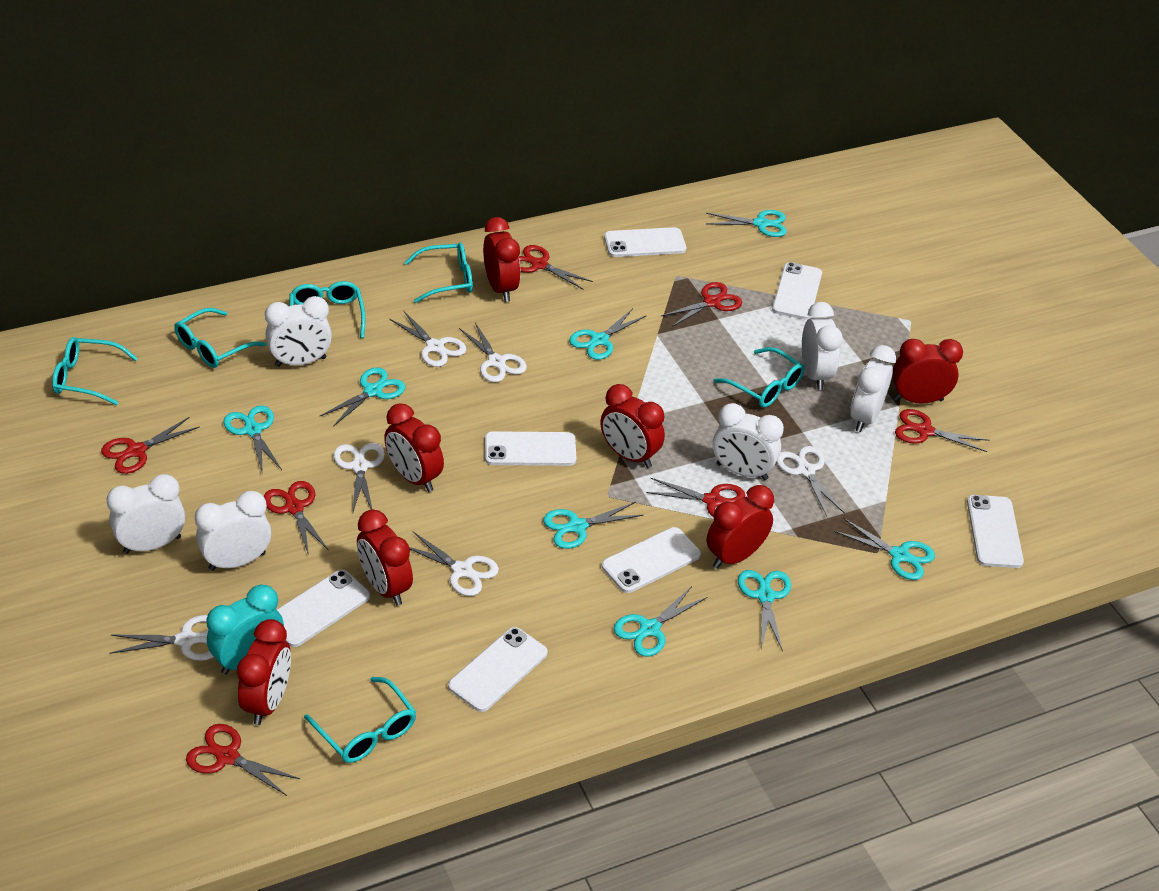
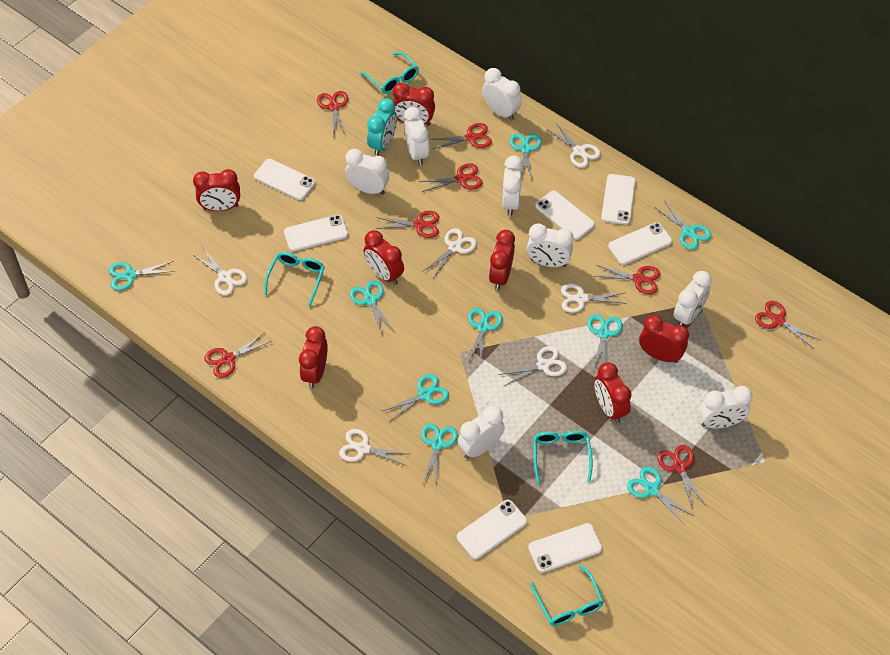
red scissors: [101,417,200,474] [186,724,300,796] [263,481,329,555] [519,245,593,289] [646,478,745,517] [661,282,742,327] [895,409,989,452] = 7 -> [204,332,272,378] [317,91,348,136] [376,211,439,238] [419,163,483,192] [429,123,492,149] [596,265,660,294] [657,445,706,509] [755,301,820,348] = 8
turquoise glasses: [52,337,138,405] [174,308,266,368] [290,281,365,338] [304,677,416,763] [404,242,473,303] [714,347,805,408] = 6 -> [264,252,325,306] [360,52,419,94] [531,565,604,626] [533,431,593,484] = 4
turquoise scissors: [223,406,282,475] [320,367,405,427] [543,502,644,549] [569,308,646,360] [614,586,707,656] [706,210,787,237] [738,570,791,652] [834,519,935,580] = 8 -> [109,261,175,291] [350,281,395,334] [382,374,449,422] [421,423,458,488] [468,308,503,364] [510,133,542,181] [588,314,623,369] [627,466,694,525] [656,200,711,250] = 9
white clock: [107,474,185,554] [195,491,271,571] [265,296,332,367] [713,403,784,480] [802,302,843,390] [850,345,896,432] = 6 -> [345,149,389,195] [404,107,429,165] [458,406,505,459] [482,68,521,121] [502,156,523,216] [527,223,574,267] [674,271,712,326] [699,386,753,429] = 8

